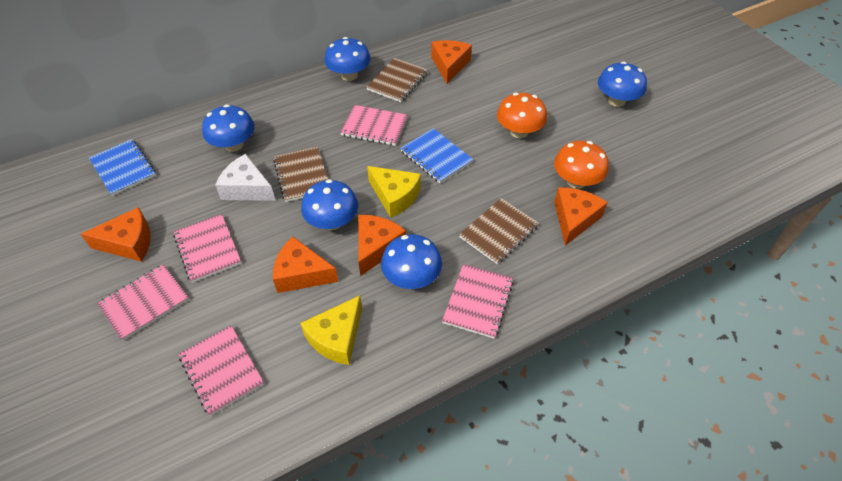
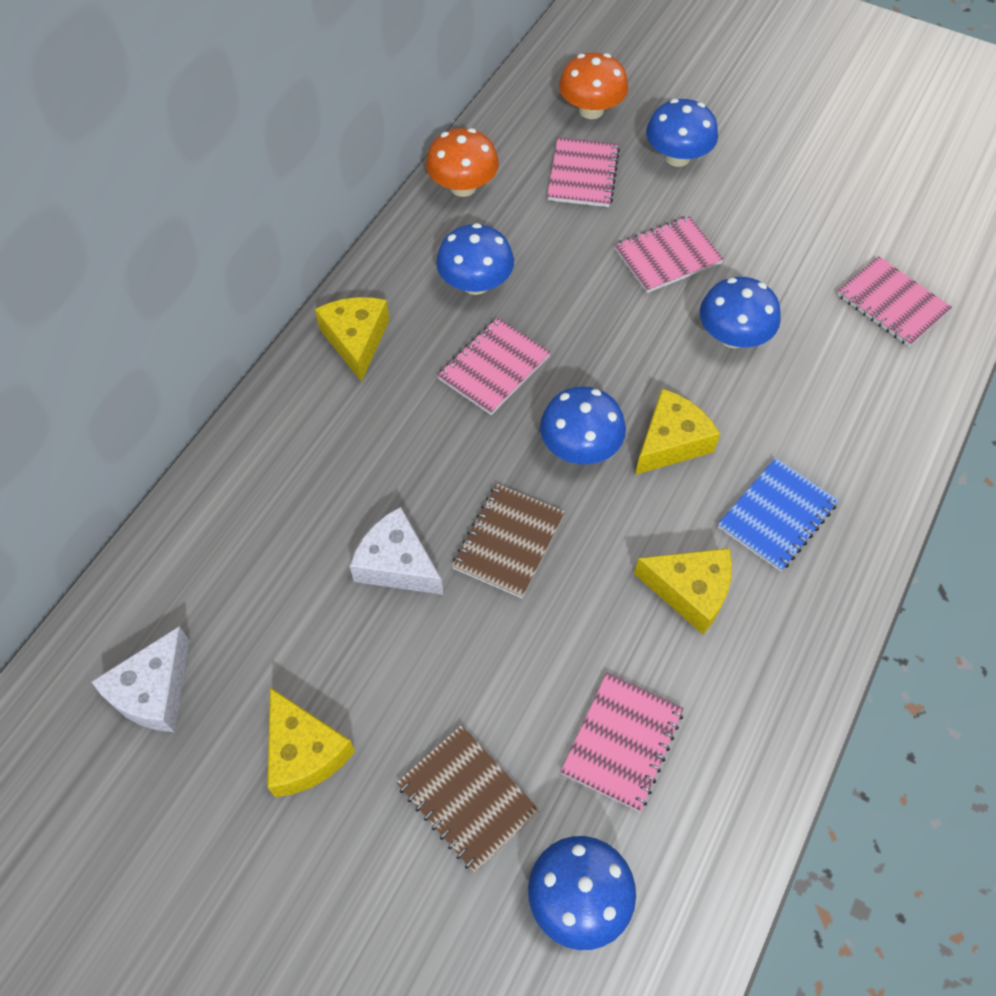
blue notebook: [89,139,156,196] [400,128,473,183] = 2 -> [718,458,839,571] = 1
brown notebook: [273,147,328,202] [366,58,428,102] [459,198,539,264] = 3 -> [396,725,540,873] [452,484,565,598] = 2
orange cheese: [81,207,151,262] [273,237,338,293] [358,215,406,276] [431,40,472,84] [554,187,608,246] = 5 -> none = 0
white cheese: [215,154,276,201] = 1 -> [91,626,190,732] [350,507,443,595] = 2
yellow cheese: [300,295,362,365] [367,166,421,218] = 2 -> [267,687,355,797] [315,297,389,382] [634,548,732,635] [635,388,720,475] = 4

